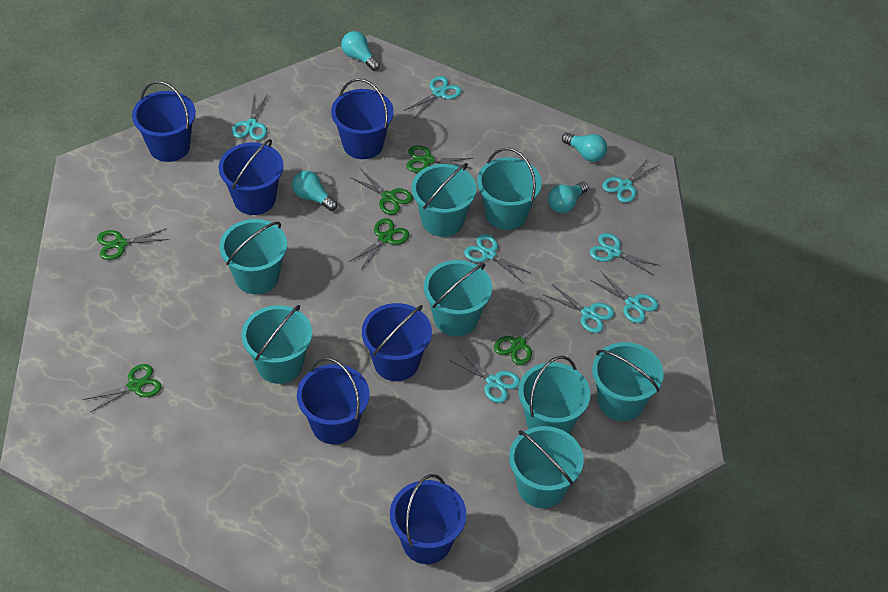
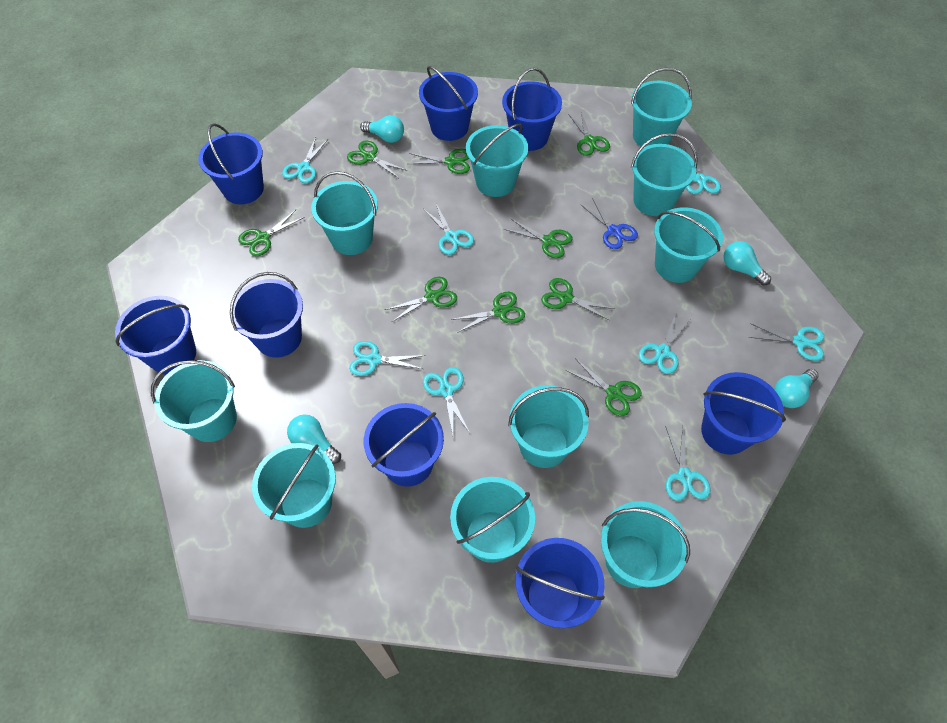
blue bucket: [132,81,196,162] [219,139,284,215] [297,358,369,444] [331,78,394,159] [362,303,432,381] [390,474,467,564] = 6 -> [115,296,196,375] [198,123,264,204] [230,272,303,358] [364,403,444,487] [419,66,478,141] [502,68,562,151] [515,538,605,628] [701,372,786,455] = 8
blue scissors: none = 0 -> [580,198,638,249] = 1
green scissors: [83,364,162,413] [97,228,169,260] [349,218,409,270] [350,169,413,215] [406,145,473,173] [494,308,550,365] = 6 -> [238,210,305,256] [347,141,408,178] [385,277,457,322] [409,149,470,174] [451,292,525,333] [504,218,573,258] [541,278,614,321] [566,358,642,416] [568,112,610,156] = 9
turquoise bucket: [220,219,287,294] [241,305,312,384] [412,163,477,237] [424,260,492,336] [477,148,542,230] [509,426,584,508] [518,356,591,434] [592,342,664,421] = 8 -> [151,360,237,442] [252,443,336,528] [311,171,378,255] [450,477,535,563] [466,124,528,197] [508,385,589,468] [601,501,690,588] [631,68,692,147] [631,133,697,216] [654,207,723,283] = 10

